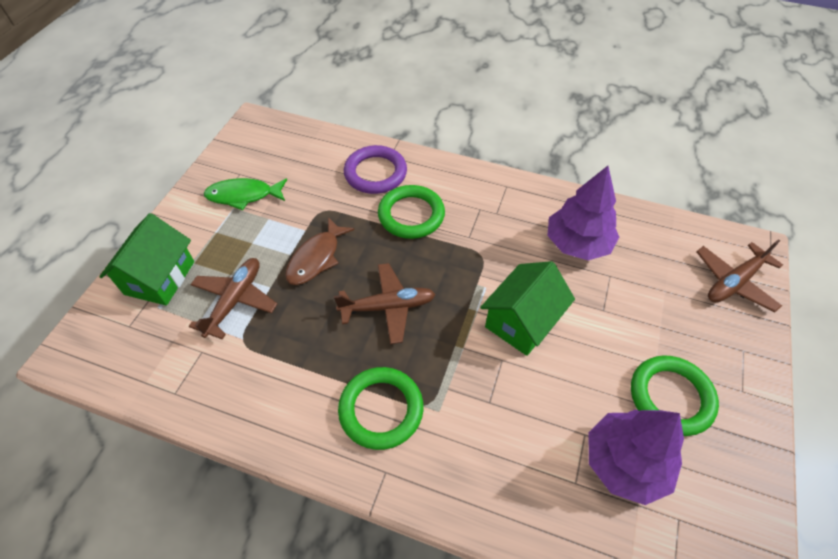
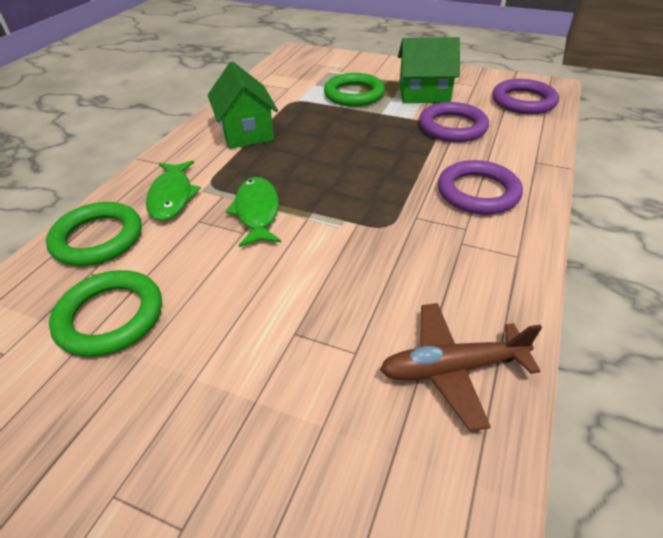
brown fish: [285,217,354,285] = 1 -> none = 0
brown plane: [188,258,277,340] [334,263,436,344] [696,239,783,312] = 3 -> [380,303,542,431] = 1
green fish: [204,178,287,210] = 1 -> [146,160,201,221] [225,177,281,247] = 2
purple ring: [344,145,407,194] = 1 -> [419,102,489,142] [438,160,523,215] [492,79,559,114] = 3
purple tree: [547,166,619,260] [588,410,684,505] = 2 -> none = 0

